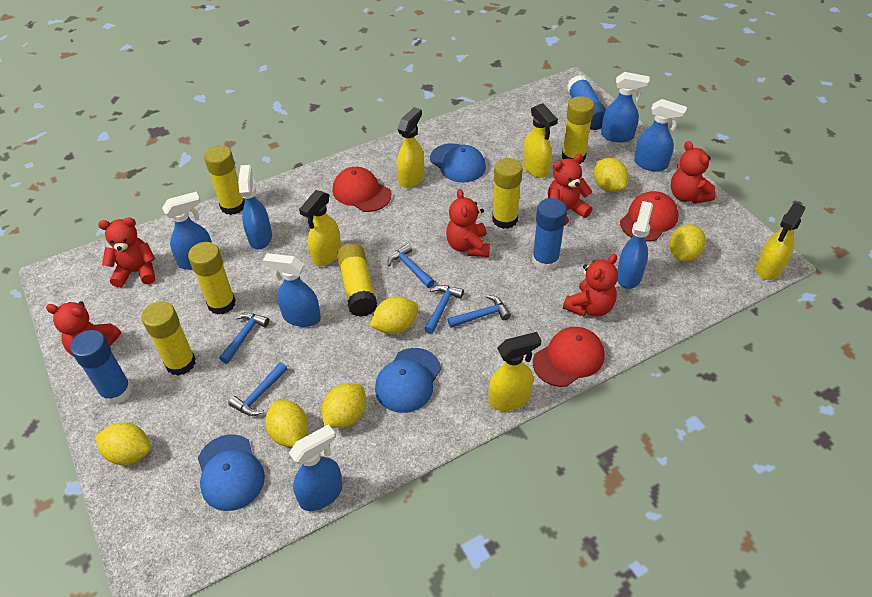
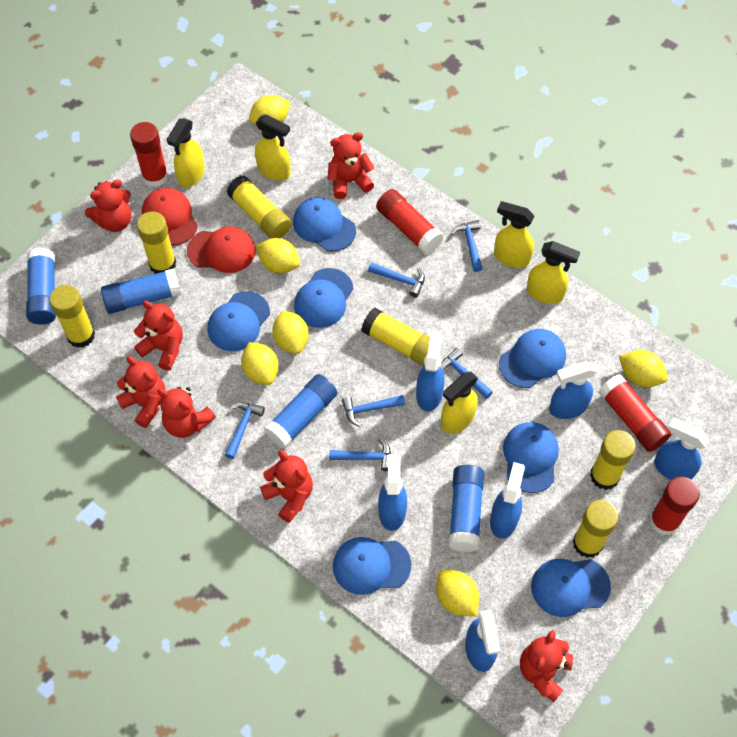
blue cap: [198,434,265,511] [375,348,441,413] [430,143,486,183] = 3 -> [208,291,270,351] [293,197,356,252] [294,268,353,328] [333,537,411,595] [499,329,566,388] [503,422,559,493] [531,559,611,617] = 7
blue glue stick: [70,330,132,405] [532,198,567,270] [567,75,606,130] = 3 -> [26,247,56,325] [101,268,181,314] [264,374,337,449] [448,465,484,552] = 4
blue hammer: [219,313,269,364] [228,362,288,416] [388,244,435,288] [424,285,464,334] [447,295,511,328] = 5 -> [225,402,265,459] [329,438,391,471] [342,395,405,427] [368,262,425,297] [441,348,493,399] [451,220,483,272] = 6
blue spray bottle: [162,192,212,270] [238,165,272,249] [263,253,321,327] [289,424,343,511] [601,72,649,142] [617,201,653,289] [634,99,687,171] = 7 -> [378,454,407,531] [416,333,445,411] [465,610,500,672] [490,462,525,539] [549,361,597,419] [654,418,709,480] = 6
red cap: [333,167,391,212] [533,327,605,387] [620,191,679,242] = 3 -> [142,188,198,246] [187,226,256,273] = 2
red glue stick: none = 0 -> [130,122,168,187] [376,189,444,254] [598,374,671,452] [649,477,700,535] = 4
red teddy bear: [46,301,121,356] [98,217,155,288] [446,189,490,257] [548,154,592,226] [563,254,618,317] [671,141,716,204] = 6 -> [85,179,132,232] [116,356,166,428] [134,301,183,371] [157,387,216,438] [260,450,313,523] [328,132,374,199] [520,630,573,702] = 7

